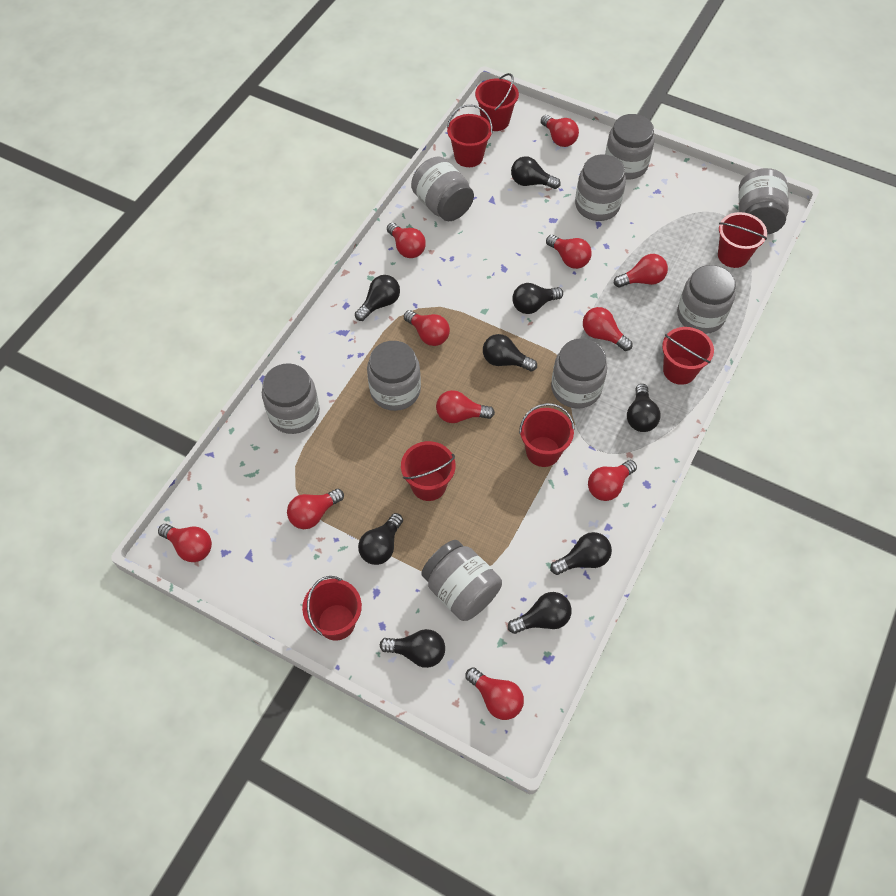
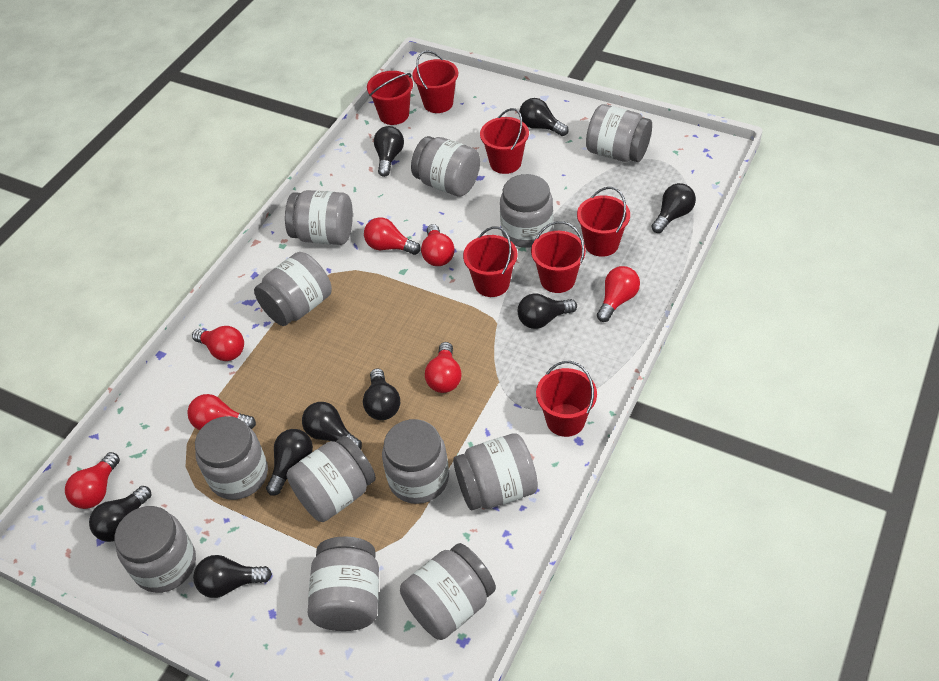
grey jar: [262,363,320,434] [367,341,421,411] [411,156,474,221] [422,540,502,621] [551,338,607,408] [575,154,626,221] [605,114,655,180] [677,265,736,334] [739,168,789,235] = 9 -> [114,506,196,593] [195,416,268,500] [254,252,332,326] [285,190,353,245] [286,436,376,522] [308,536,379,631] [382,419,449,504] [400,543,496,640] [411,136,480,197] [453,433,538,510] [500,174,553,248] [586,104,652,162] = 12
red light bulb: [158,524,212,562] [287,489,344,529] [387,223,426,258] [404,310,450,346] [436,390,495,423] [465,667,524,720] [541,115,579,147] [546,235,592,269] [583,307,633,351] [588,460,637,501] [614,254,668,288] = 11 -> [65,452,120,509] [187,394,256,430] [192,326,244,361] [364,217,421,255] [421,224,454,266] [425,342,462,393] [597,266,640,322] = 7

